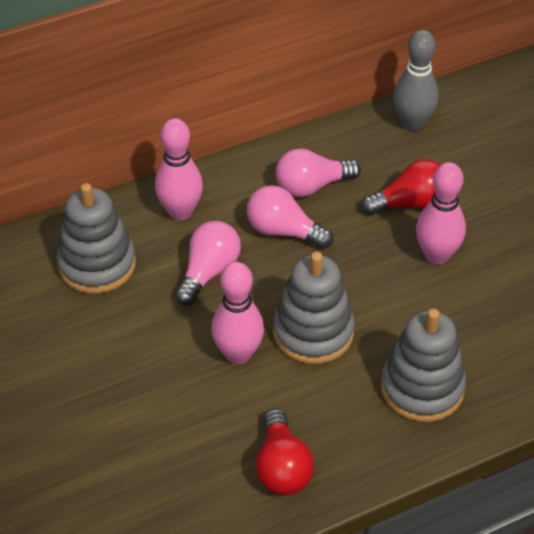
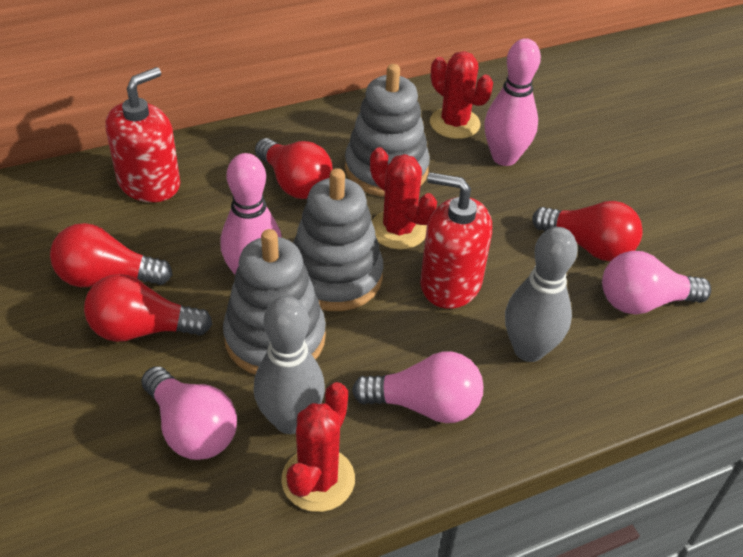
grey bowling pin: [393,30,439,131] = 1 -> [253,296,325,434] [505,227,578,362] = 2
pink bowling pin: [155,118,203,220] [211,262,264,365] [416,162,466,265] = 3 -> [221,153,282,275] [484,38,541,166] = 2
red cactus: none = 0 -> [281,382,355,512] [370,147,437,250] [430,51,493,139] = 3
red light bulb: [255,408,314,495] [361,159,441,215] = 2 -> [50,223,173,287] [84,274,212,342] [255,138,333,199] [532,201,643,261] = 4
red soap dispenser: none = 0 -> [106,67,180,202] [420,172,492,309] = 2

